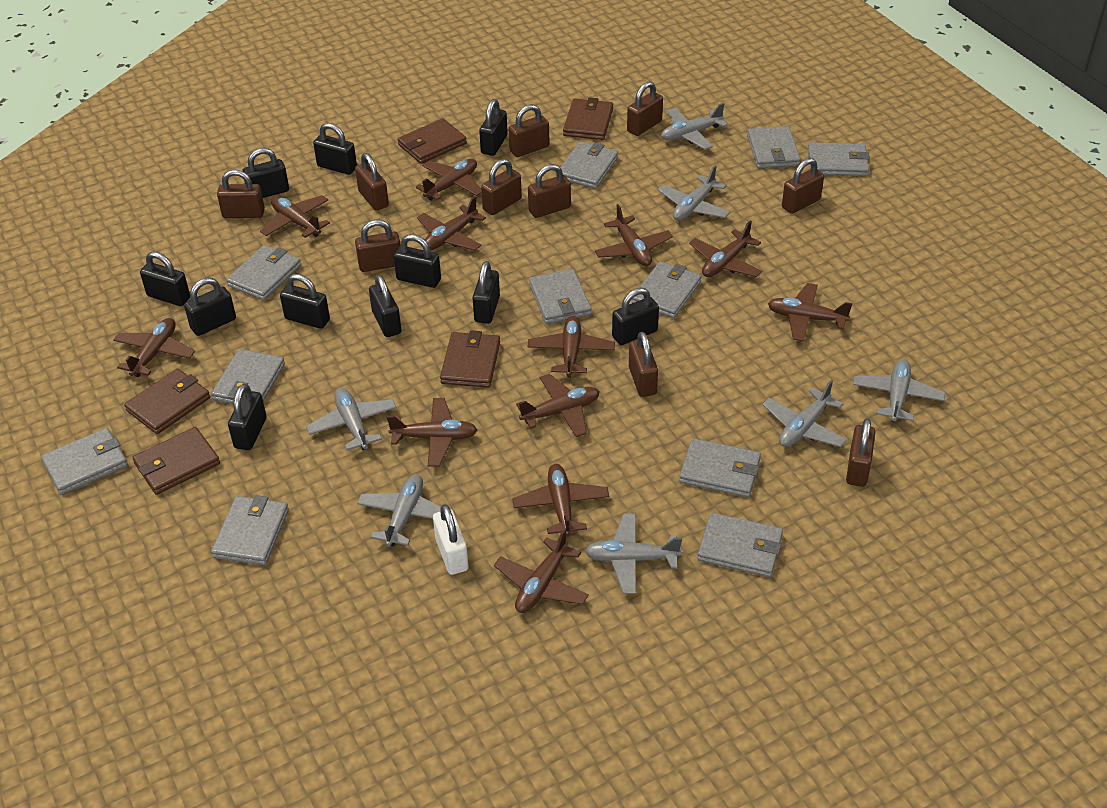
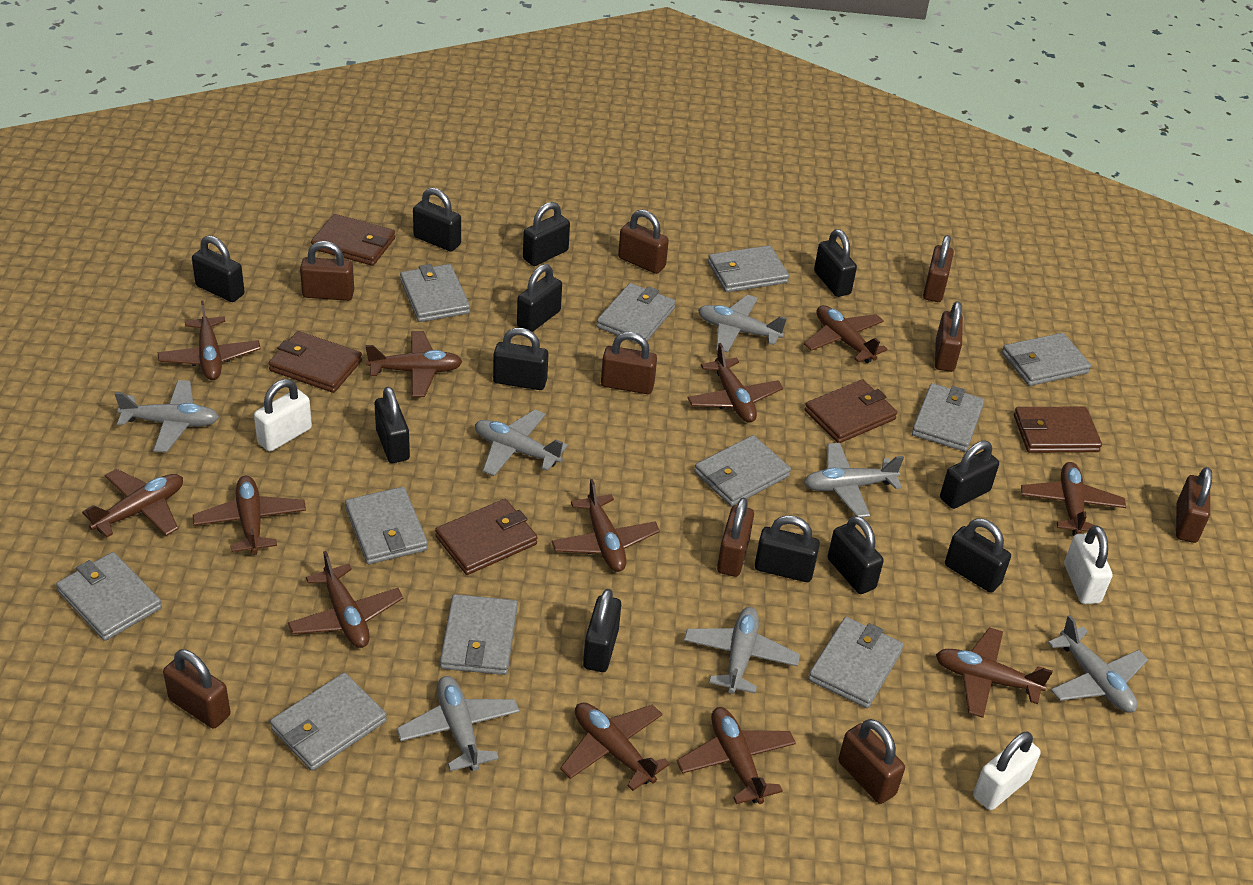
black padlock: [140,252,190,306] [184,278,236,336] [228,384,266,450] [243,148,289,198] [280,274,330,329] [313,123,357,175] [369,275,402,337] [394,234,441,288] [472,261,500,324] [479,99,508,156] [612,288,659,345] = 11 -> [192,235,245,302] [375,387,410,463] [413,188,461,252] [493,328,548,390] [517,264,562,332] [523,202,570,266] [583,589,621,672] [755,515,820,582] [814,229,857,297] [828,516,884,594] [940,440,999,509] [945,518,1011,593] = 12
brown padlock: [217,170,265,218] [355,153,389,211] [355,220,401,272] [481,159,522,215] [508,104,550,157] [528,164,571,218] [627,82,663,136] [629,332,658,397] [782,158,824,214] [846,418,875,487] = 10 -> [163,649,230,729] [300,241,354,301] [601,332,657,394] [618,210,669,274] [717,498,754,577] [838,719,905,804] [923,235,954,302] [935,301,963,372] [1176,467,1212,543] = 9
white padlock: [433,504,469,575] = 1 -> [254,379,312,451] [973,732,1041,810] [1064,525,1112,604] = 3

